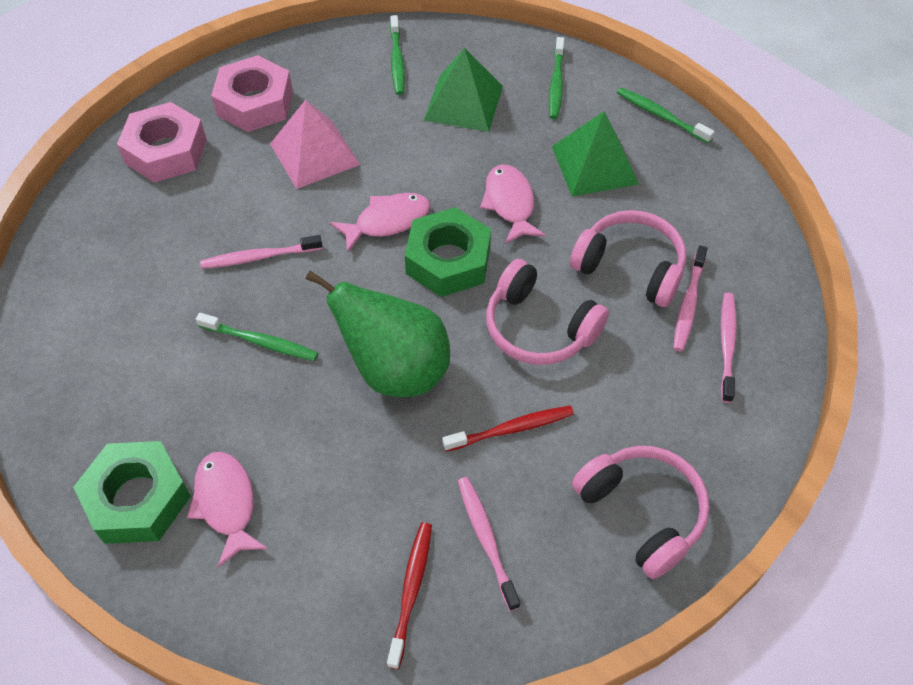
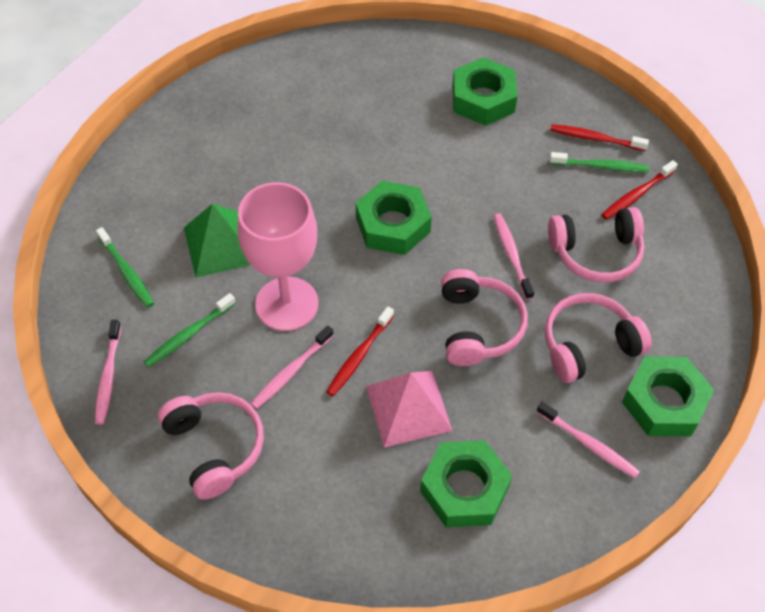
green nut: [73,441,191,544] [405,207,491,297] = 2 -> [356,181,432,255] [420,440,512,527] [452,57,518,126] [622,357,714,436] = 4
green pear: [306,271,450,397] = 1 -> none = 0
green pyramid: [424,48,503,132] [552,111,639,197] = 2 -> [184,204,251,278] = 1
green toothbrush: [196,313,318,361] [390,15,405,95] [549,37,564,119] [617,87,714,143] = 4 -> [96,227,154,308] [144,293,236,368] [550,152,649,172] = 3
pink fish: [187,452,268,567] [330,193,430,253] [480,165,546,244] = 3 -> none = 0
pink goblet: none = 0 -> [237,182,318,331] = 1
pink headphones: [486,259,609,365] [570,210,686,307] [572,446,710,579] = 3 -> [158,392,264,500] [441,269,528,366] [545,293,652,383] [548,207,644,282] = 4
pink nut: [117,102,207,183] [211,55,293,132] = 2 -> none = 0
red toothbrush: [387,522,432,669] [443,405,574,452] = 2 -> [326,307,394,396] [550,124,649,151] [601,160,678,220] = 3

